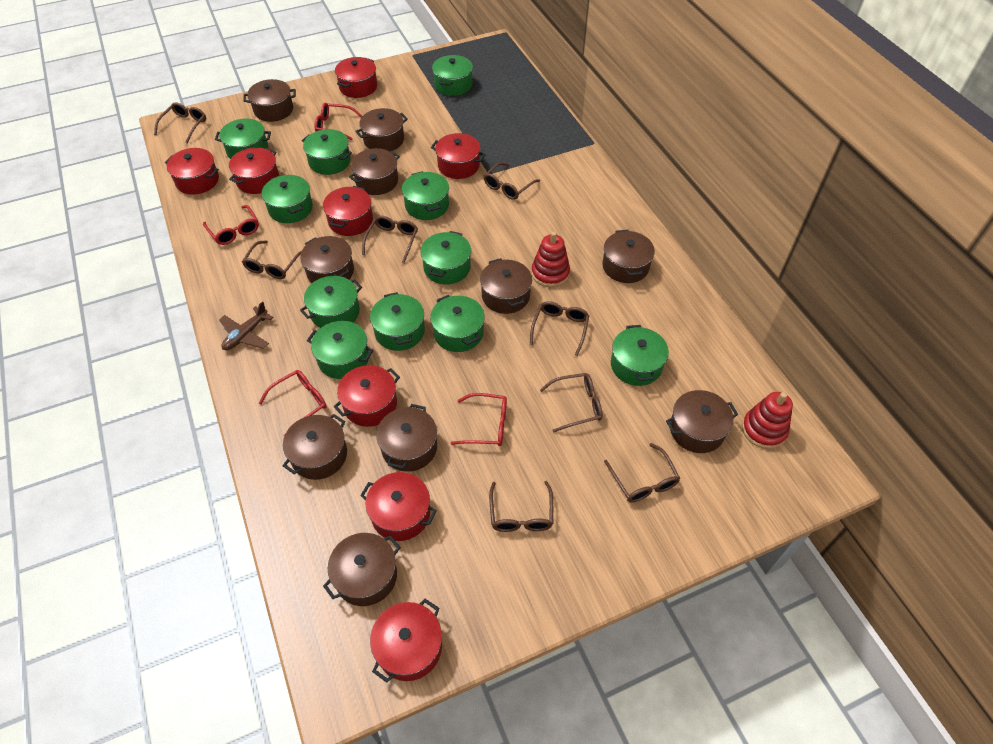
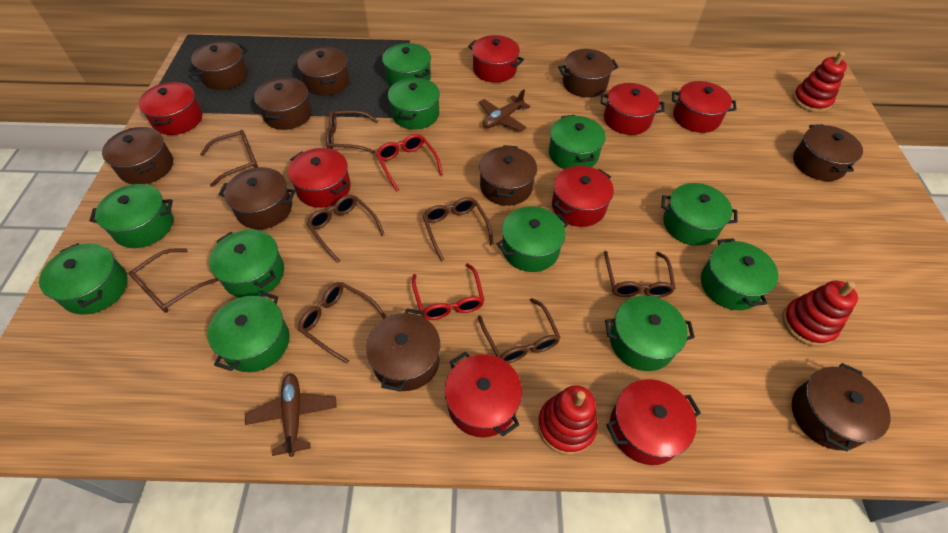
brown plane: [219,301,274,350] = 1 -> [245,373,337,457] [479,89,530,131] = 2
red glasses: [203,205,259,245] [259,370,327,436] [315,103,362,140] [451,393,507,446] = 4 -> [376,134,443,191] [412,263,484,320] = 2
red stacking toy: [531,232,570,287] [742,392,793,449] = 2 -> [538,385,598,455] [782,281,858,347] [793,52,847,113] = 3

